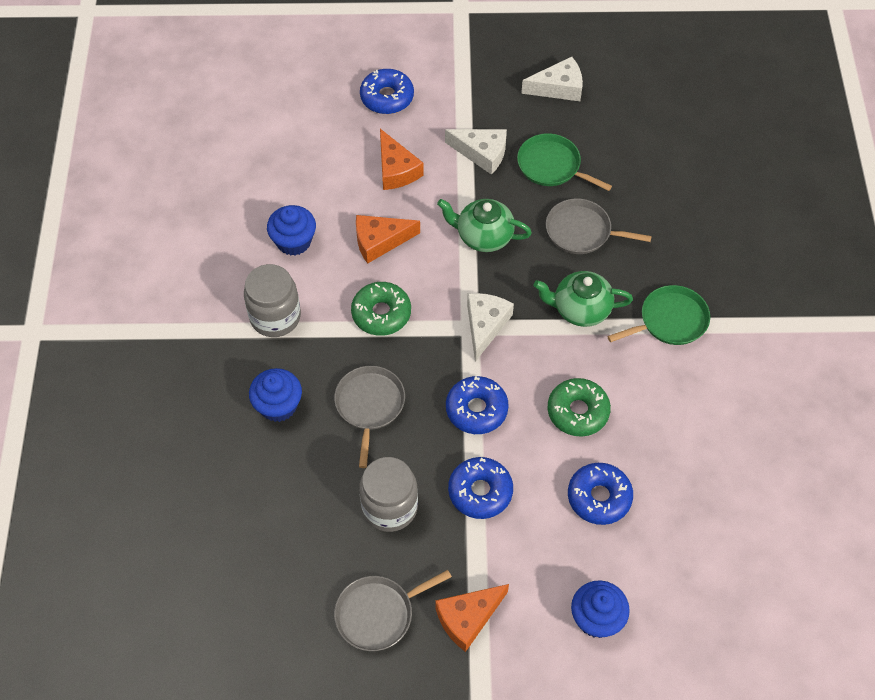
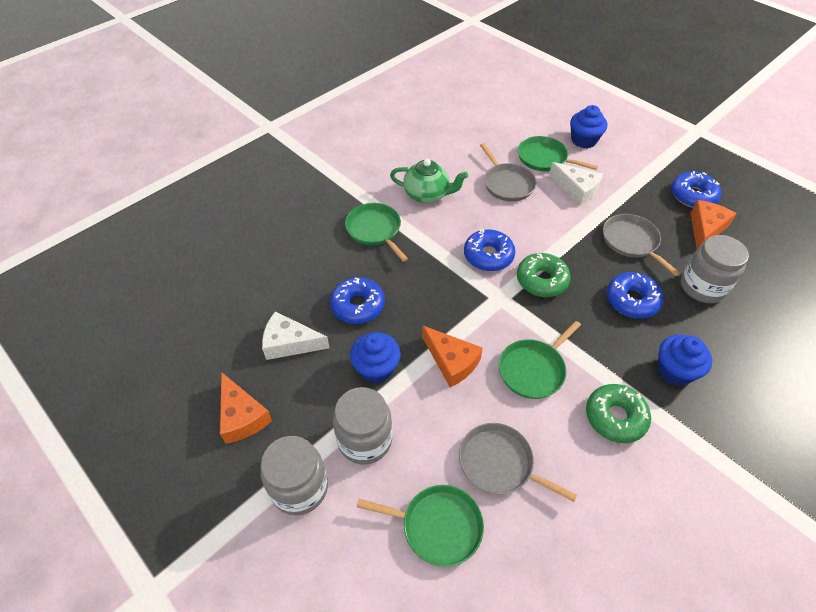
green pan: [517,133,612,191] [607,285,710,345] = 2 -> [345,203,408,262] [357,485,484,567] [498,321,581,399] [518,136,598,171] = 4
green teapot: [437,199,532,252] [534,271,633,327] = 2 -> [390,159,468,203] = 1
grey jar: [244,264,301,337] [359,457,418,532] = 2 -> [261,436,328,516] [333,387,392,465] [681,235,749,303] = 3
white cheese: [445,129,507,175] [467,293,514,362] [521,57,583,101] = 3 -> [262,311,330,360] [549,162,603,205] = 2

